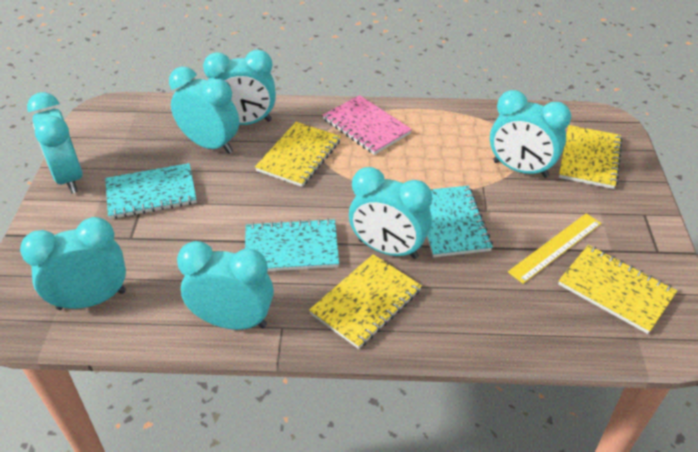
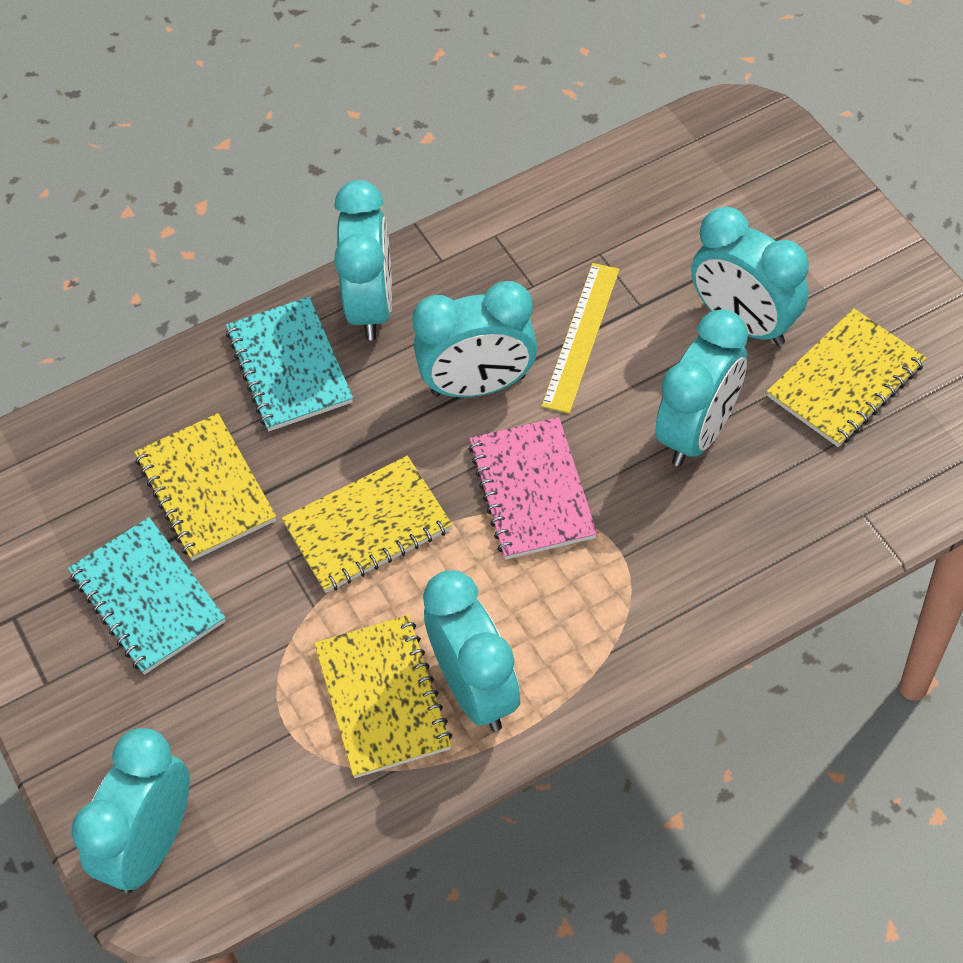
turquoise clock: [20,217,126,310] [27,92,83,194] [169,67,239,154] [177,241,274,330] [203,50,276,125] [349,167,432,259] [490,90,571,178] = 7 -> [71,728,190,893] [334,180,392,340] [412,281,537,397] [423,570,520,732] [655,309,748,467] [691,207,809,346] = 6
turquoise notebook: [105,163,197,219] [245,218,339,271] [427,186,493,257] = 3 -> [68,517,226,675] [226,297,353,431] = 2

